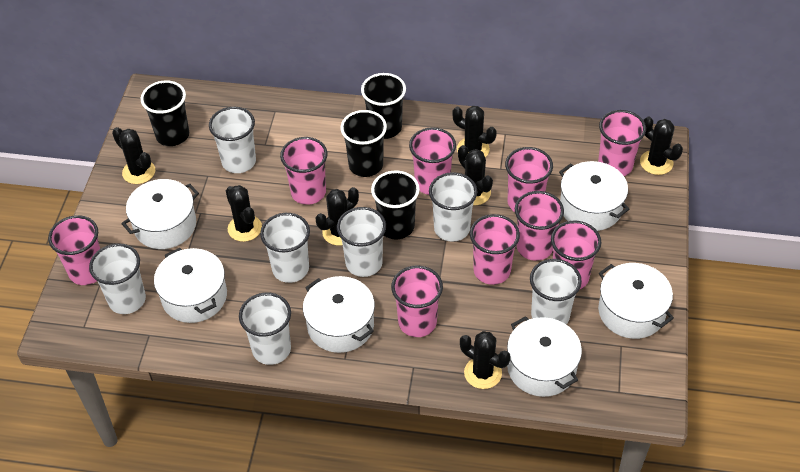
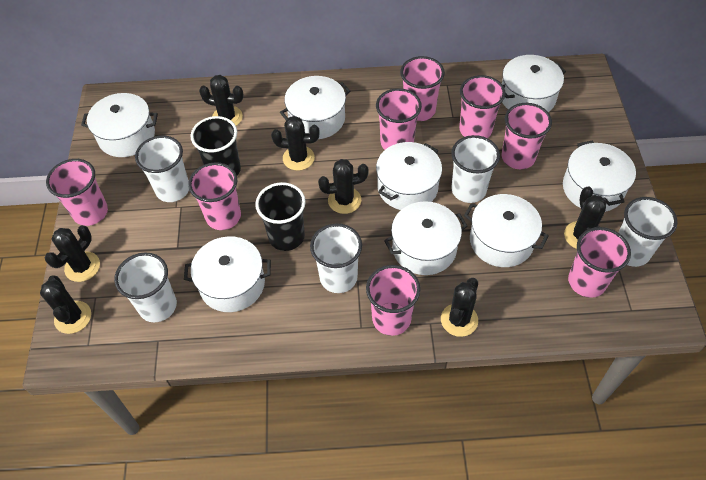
black cup: [141,81,189,146] [340,110,387,177] [361,73,406,139] [371,170,420,240] = 4 -> [190,116,241,176] [255,182,306,251] = 2
pink cup: [48,215,100,285] [280,137,328,205] [391,265,443,337] [409,127,456,195] [470,214,520,285] [505,147,553,212] [515,191,564,261] [551,221,601,290] [598,110,646,176] = 9 -> [46,159,108,226] [188,162,241,230] [366,265,420,336] [376,88,422,150] [400,56,445,121] [459,75,505,138] [501,103,552,169] [568,227,631,298] = 8
white cup: [89,243,146,314] [209,107,256,173] [239,292,291,365] [260,213,310,283] [337,207,386,277] [429,172,477,242] [530,259,582,324] = 7 -> [114,253,177,322] [135,135,189,202] [310,223,362,293] [452,135,500,203] [618,197,678,267] = 5
white pot: [121,179,199,249] [154,248,227,323] [303,276,375,353] [507,316,582,397] [559,161,629,231] [598,263,674,339] = 6 -> [81,93,158,157] [184,236,271,312] [280,76,350,139] [376,142,442,210] [384,201,468,275] [464,194,549,267] [502,55,566,112] [563,141,636,212] = 8

